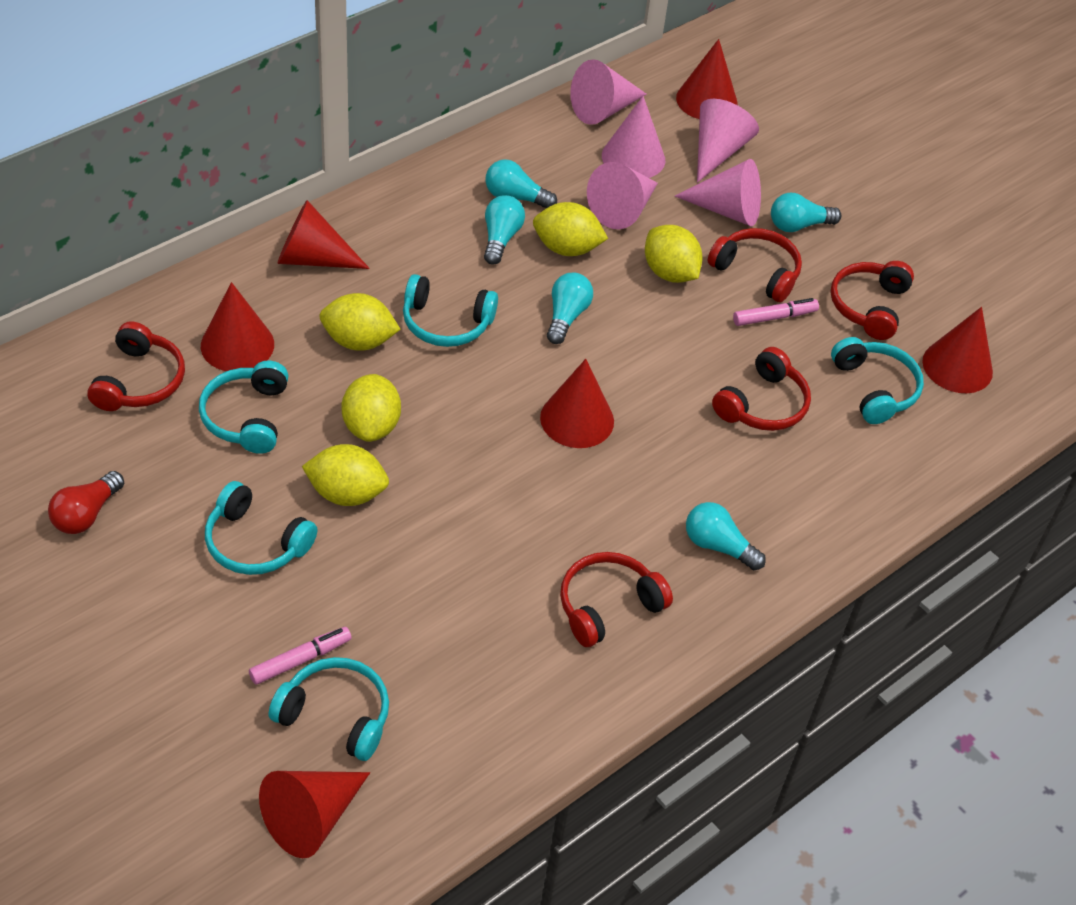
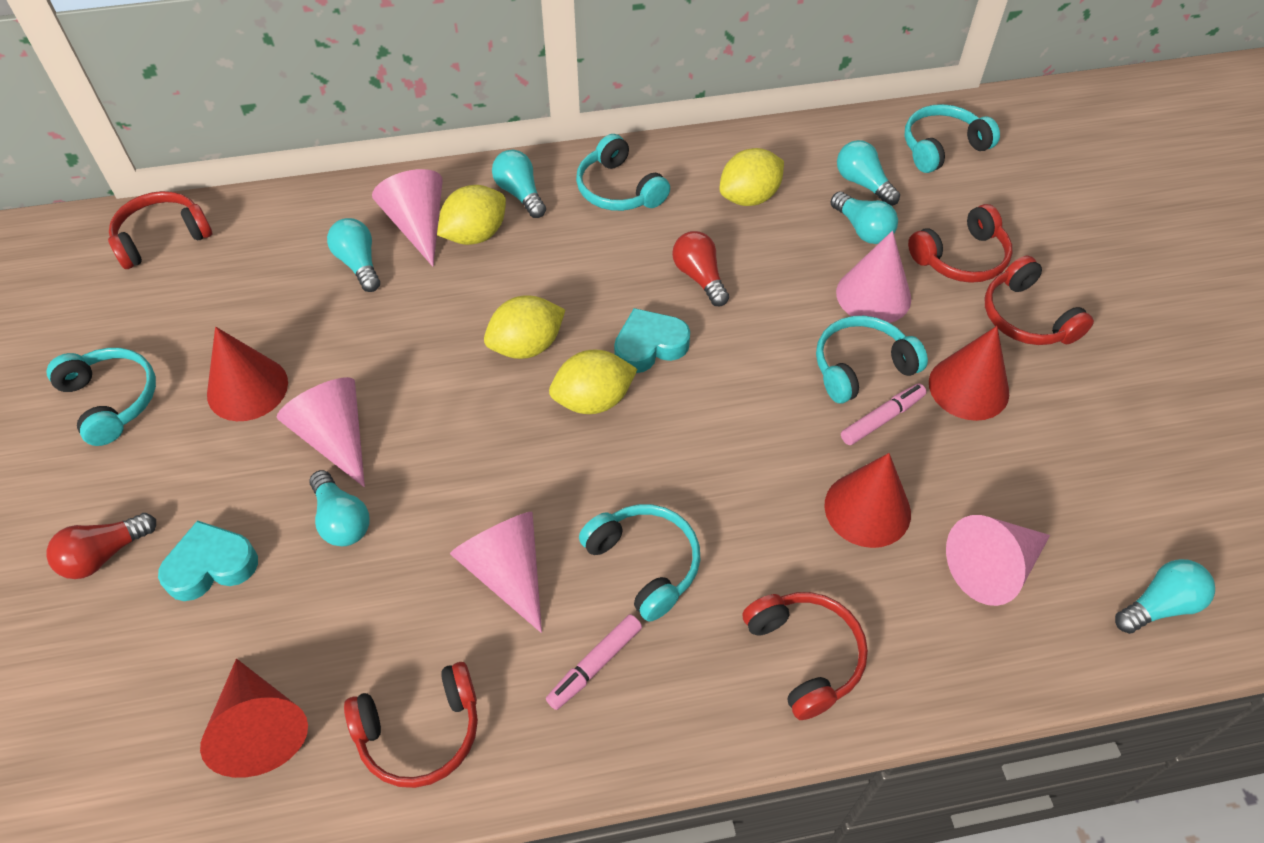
red cone: [201,282,274,371] [259,771,370,858] [277,200,370,269] [540,359,614,448] [676,39,738,119] [922,307,993,393] = 6 -> [200,659,308,778] [207,327,288,421] [824,453,911,548] [929,326,1009,421] = 4
red light bulb: [48,471,124,534] = 1 -> [46,513,156,579] [672,231,729,306] = 2
turquoise heart: none = 0 -> [158,520,258,601] [614,308,690,373] = 2
turquoise light bulb: [484,195,525,265] [486,159,557,208] [547,273,593,344] [686,502,766,570] [771,193,841,232] = 5 -> [309,470,370,546] [327,218,380,292] [492,150,546,218] [831,191,898,244] [837,140,900,206] [1115,559,1215,634] = 6
yellow lemon: [302,444,389,506] [320,293,401,351] [342,374,401,442] [533,202,608,256] [645,225,702,283] = 5 -> [437,185,506,245] [484,295,565,359] [549,350,638,414] [719,148,784,206] = 4

